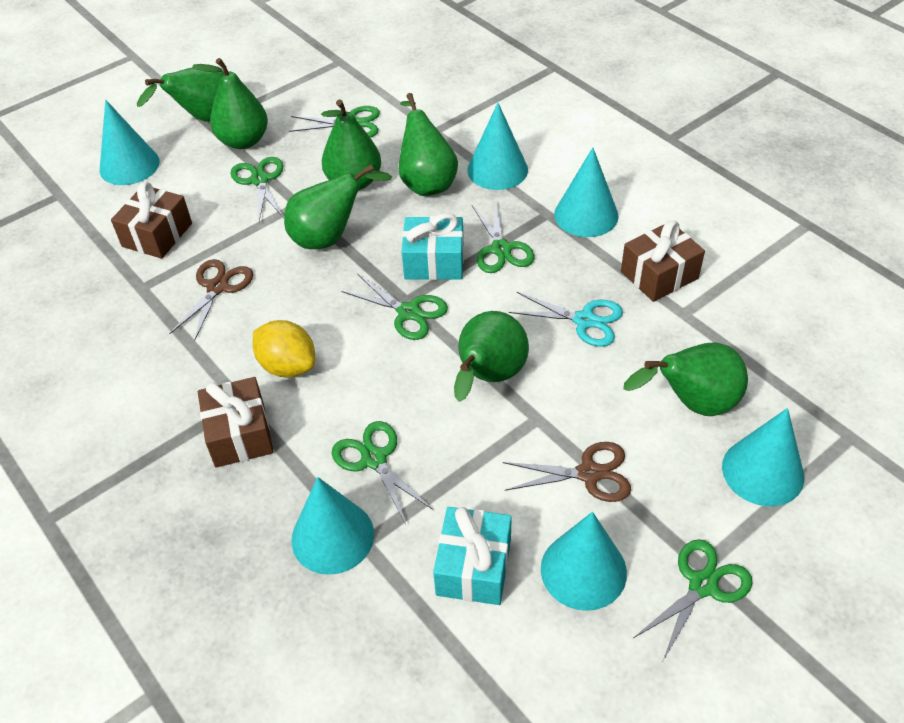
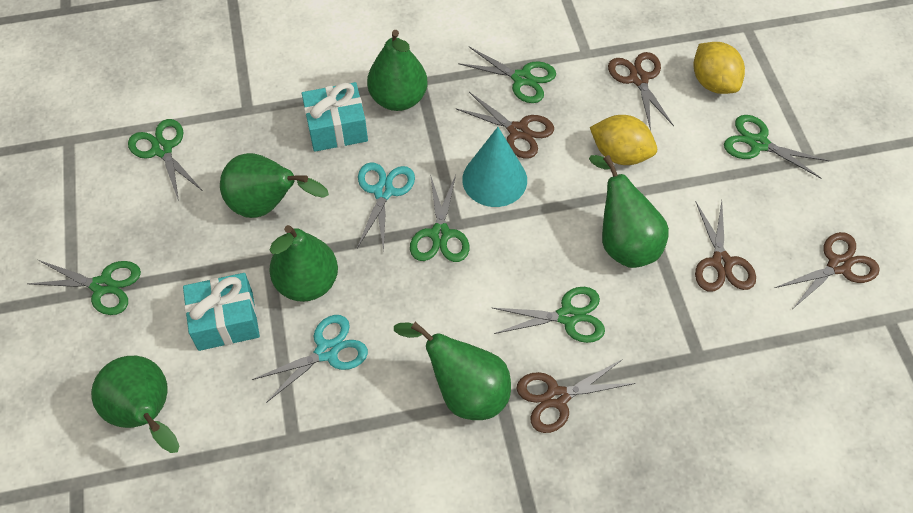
brown gift: [111,182,192,259] [198,377,274,468] [621,221,705,302] = 3 -> none = 0
brown scissors: [169,259,253,342] [503,442,631,502] = 2 -> [455,92,554,159] [517,359,636,433] [608,52,674,131] [695,201,756,292] [774,232,880,308] = 5
green pear: [137,67,224,122] [192,58,268,149] [284,164,392,249] [321,99,381,191] [399,93,458,196] [454,311,529,402] [623,343,748,416] = 7 -> [91,356,179,453] [220,153,329,218] [269,225,338,302] [367,30,427,111] [394,322,511,420] [589,155,669,268] = 6
turquoise cone: [100,100,160,185] [291,477,374,575] [467,103,528,190] [541,512,627,611] [554,147,619,237] [722,408,804,506] = 6 -> [462,127,527,207] = 1
turquoise scissors: [509,292,623,347] = 1 -> [252,315,368,403] [357,162,415,252] = 2
yellow lemon: [253,320,315,377] = 1 -> [590,115,657,165] [693,42,745,94] = 2

